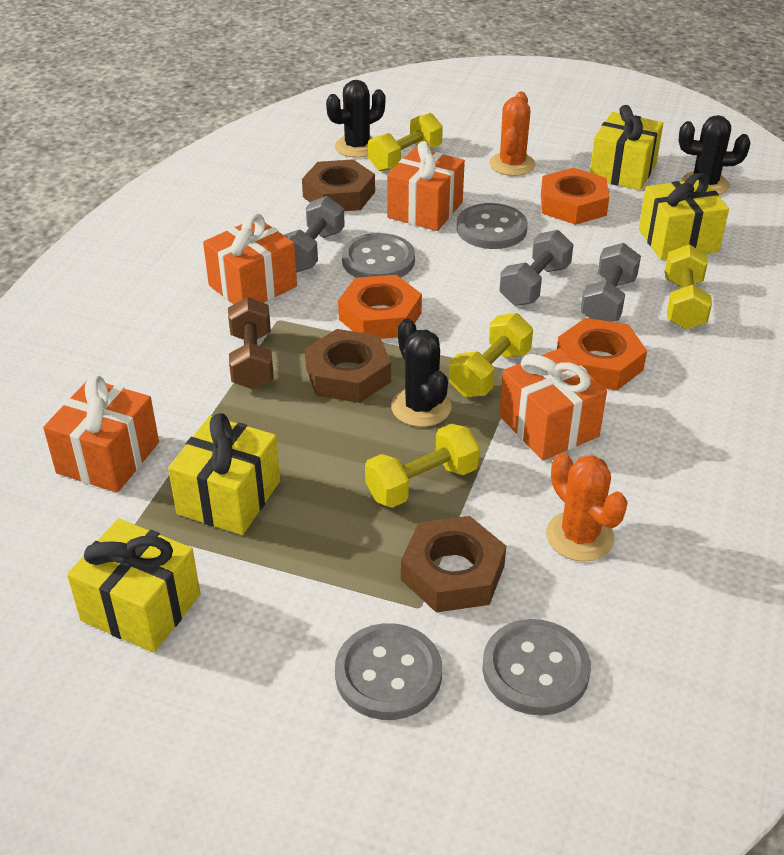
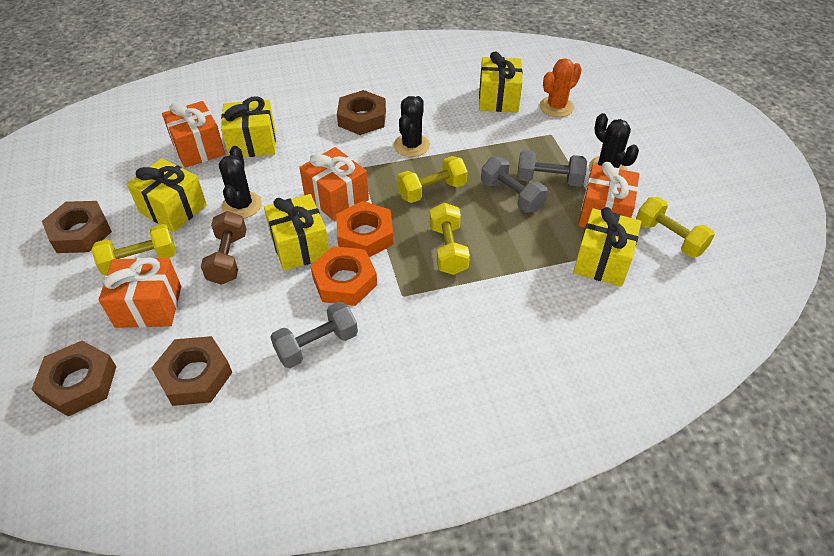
brown nut: [302,159,375,211] [305,329,391,403] [401,516,506,612] = 3 -> [31,341,117,416] [42,201,112,253] [151,336,232,406] [337,90,386,135] = 4
grey button: [335,623,442,720] [342,233,415,278] [457,203,528,249] [483,619,591,716] = 4 -> none = 0
orange cactus: [489,92,536,176] [546,453,628,562] = 2 -> [540,58,582,117] = 1
orange nut: [338,275,422,339] [541,168,609,225] [557,318,647,391] = 3 -> [310,246,377,306] [336,201,394,257] = 2
yellow gift: [67,518,200,653] [168,413,280,535] [590,105,663,190] [639,173,729,260] = 4 -> [127,158,207,232] [221,96,276,157] [264,194,329,271] [479,51,523,112] [573,207,641,287] = 5

